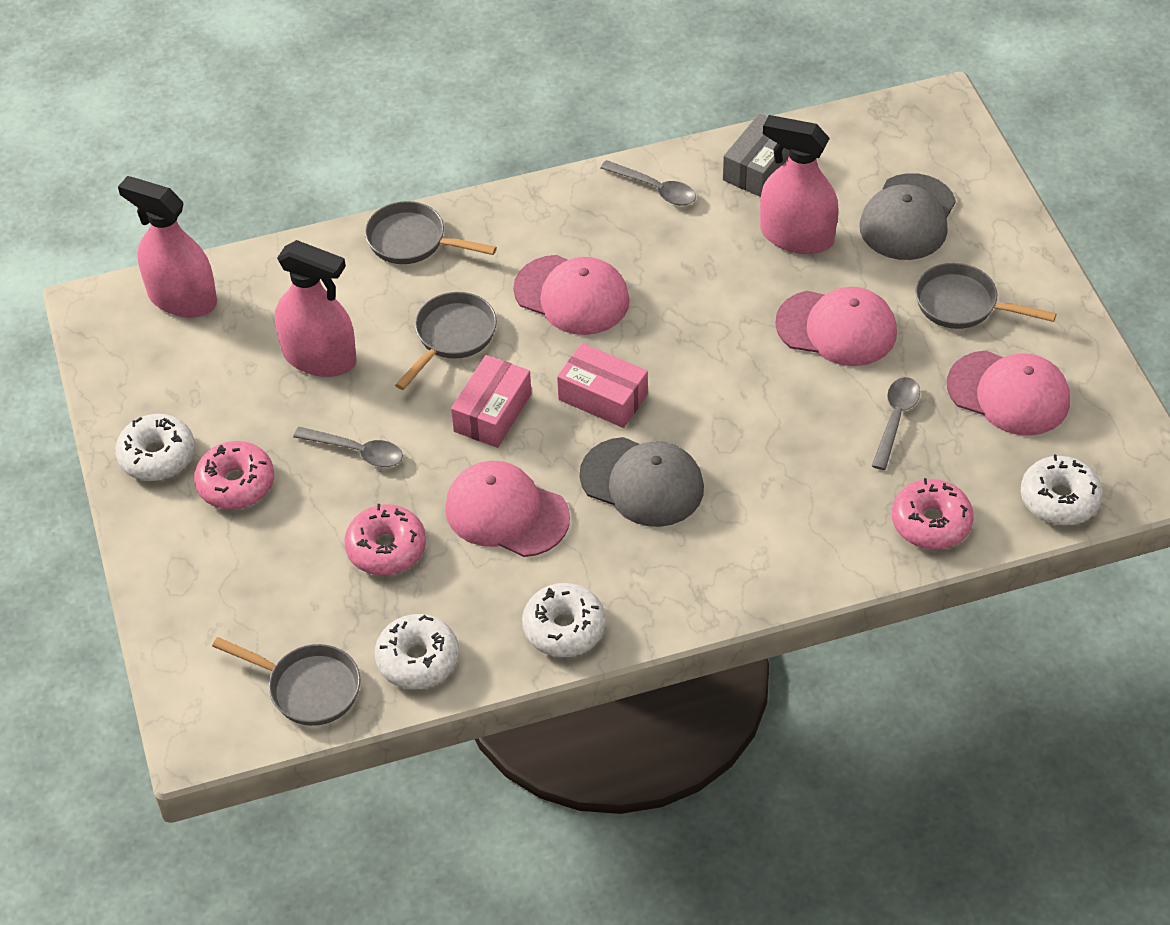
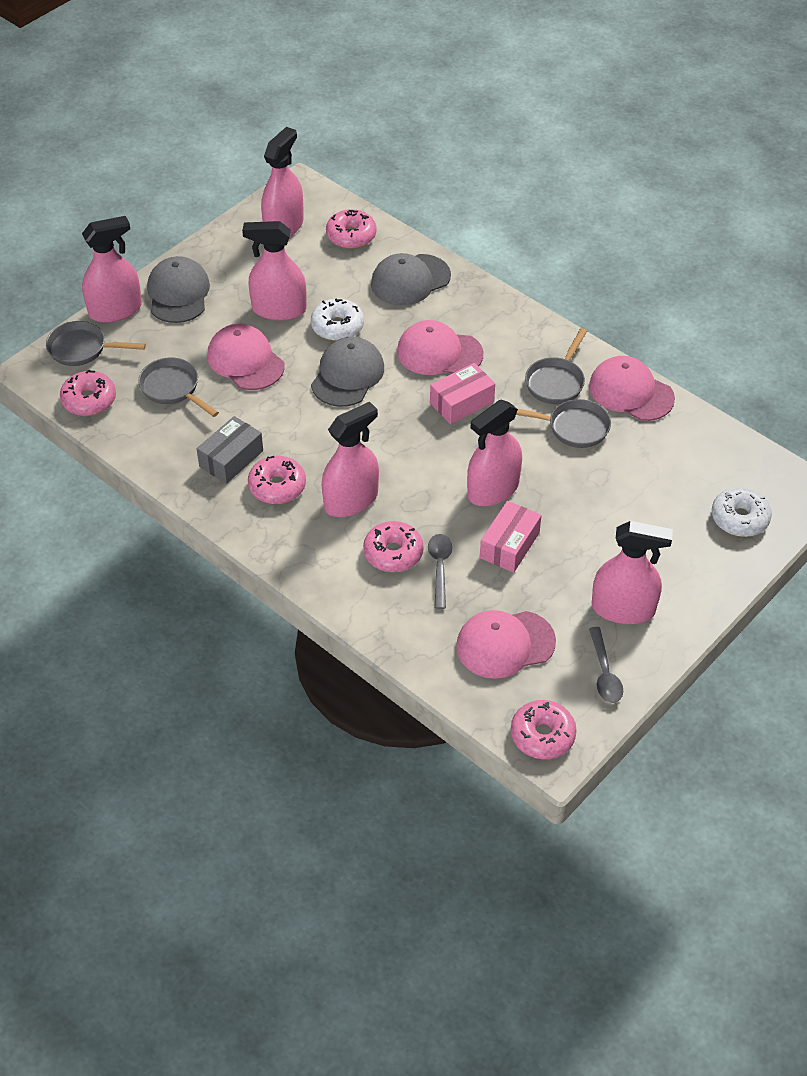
grey cap: [580,437,704,527] [859,173,956,260] = 2 -> [147,256,210,323] [311,337,384,407] [371,253,451,306] = 3
grey spoon: [293,427,403,467] [600,160,696,206] [872,377,920,470] = 3 -> [428,534,452,609] [589,627,623,703] = 2
pink donut: [194,441,274,510] [344,504,426,576] [892,478,974,550] = 3 -> [60,370,116,416] [248,456,306,504] [326,209,376,249] [363,521,424,572] [511,700,577,759] = 5
pink spray bottle: [118,176,217,318] [275,240,357,377] [760,115,839,254] = 3 -> [82,216,142,323] [242,221,306,321] [261,127,304,237] [322,402,379,517] [467,400,522,506] [592,521,673,624] = 6
white donut: [115,414,195,481] [375,614,459,690] [522,583,606,657] [1021,455,1103,525] = 4 -> [311,298,364,341] [712,487,772,537] = 2

